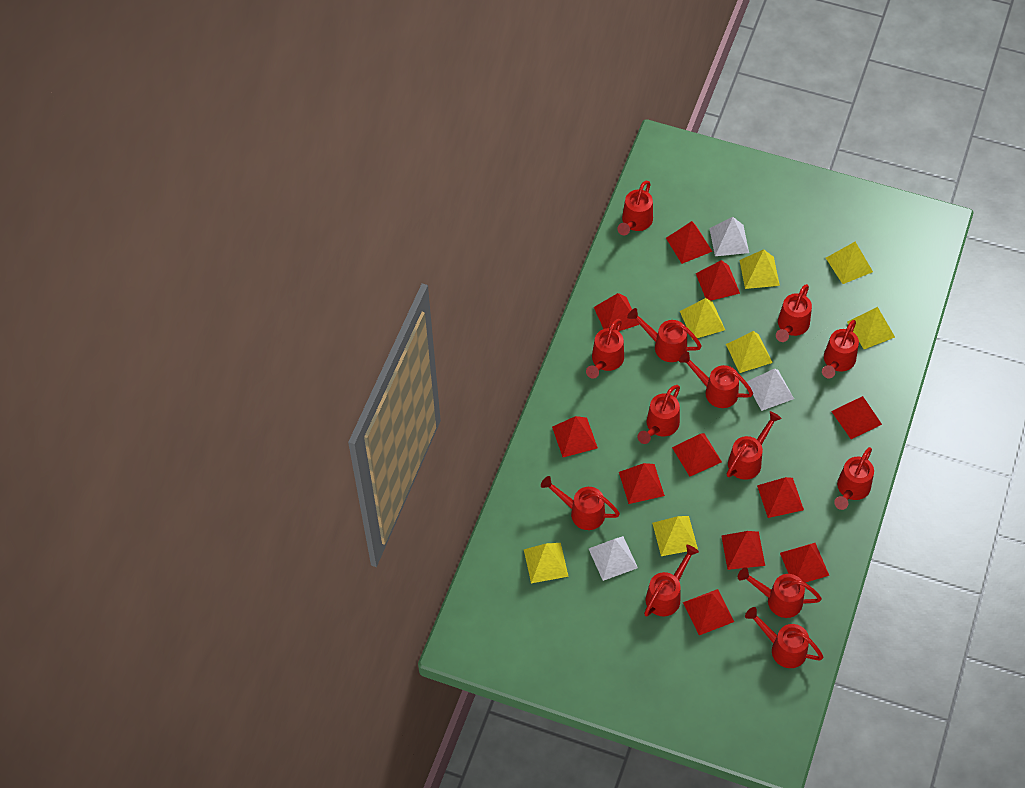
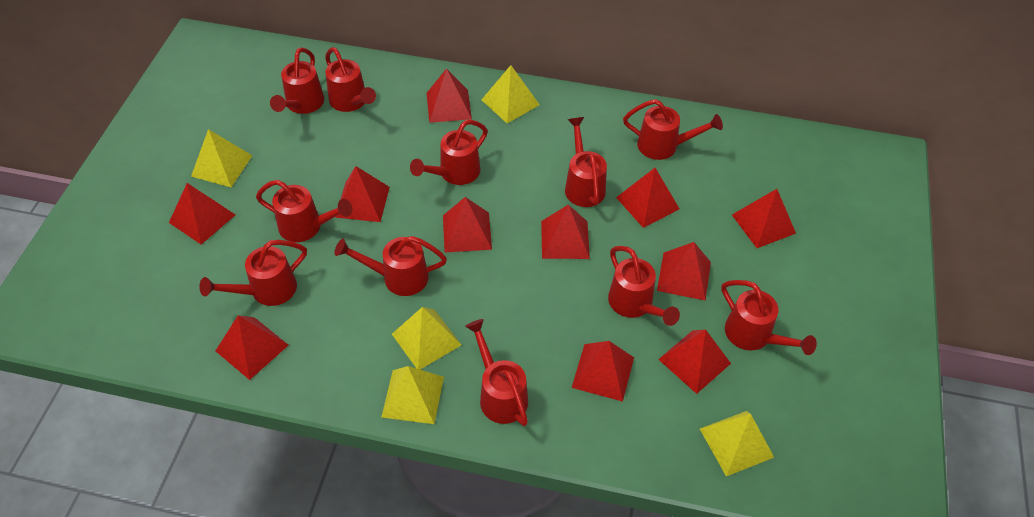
red watering can: [541,476,620,530] [586,319,624,379] [617,181,653,235] [627,308,702,362] [637,385,680,444] [644,545,699,617] [679,352,753,408] [727,411,782,480] [738,567,822,618] [745,607,824,668] [776,284,812,342] [822,320,859,378] [834,447,874,510] = 13 -> [199,240,307,306] [256,180,352,242] [270,48,324,114] [325,47,376,112] [335,236,447,296] [410,120,488,185] [465,319,528,426] [565,117,607,207] [608,246,680,326] [623,99,723,160] [721,280,817,355] = 11
white pyramid: [589,536,638,581] [709,217,749,256] [747,368,794,411] = 3 -> none = 0
yellow pyramid: [524,543,569,583] [652,516,698,556] [680,298,725,340] [726,331,773,373] [739,249,780,289] [826,242,873,284] [847,307,895,349] = 7 -> [191,129,252,187] [382,366,444,424] [392,307,461,369] [482,65,540,123] [700,411,774,476] = 5

